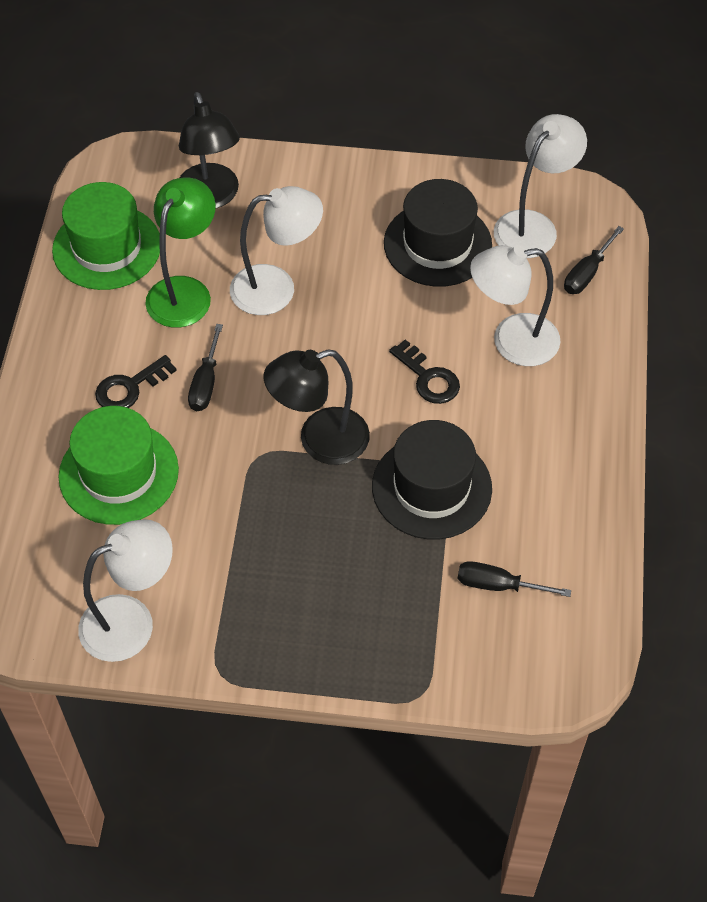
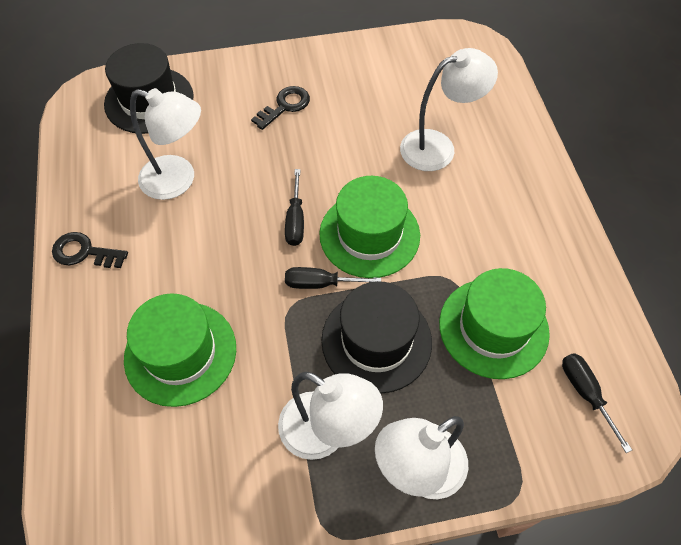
black lamp: [179,92,240,209] [264,349,370,465] = 2 -> none = 0
green hat: [52,182,160,290] [58,406,179,525] = 2 -> [124,293,236,407] [319,176,420,278] [439,268,550,379] = 3
green lamp: [145,177,216,328] = 1 -> none = 0

